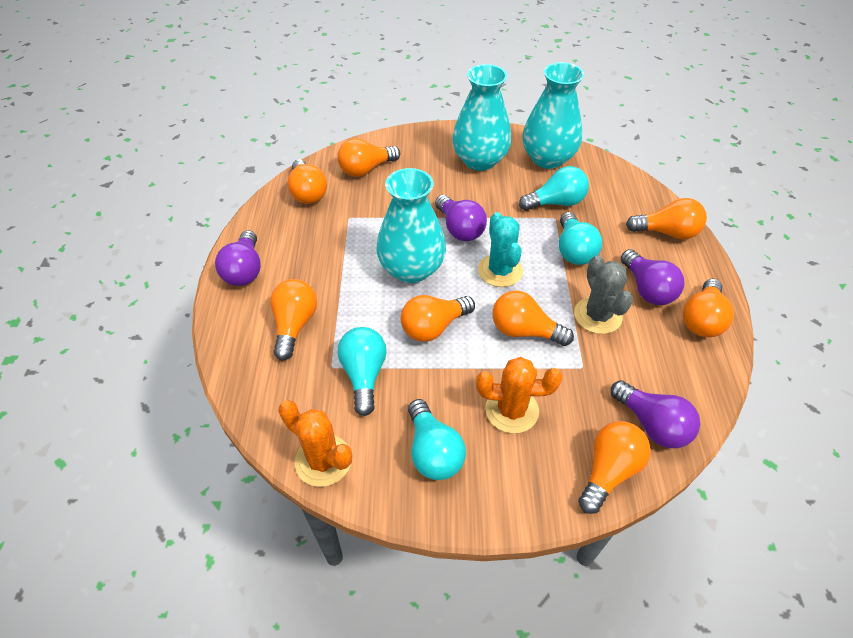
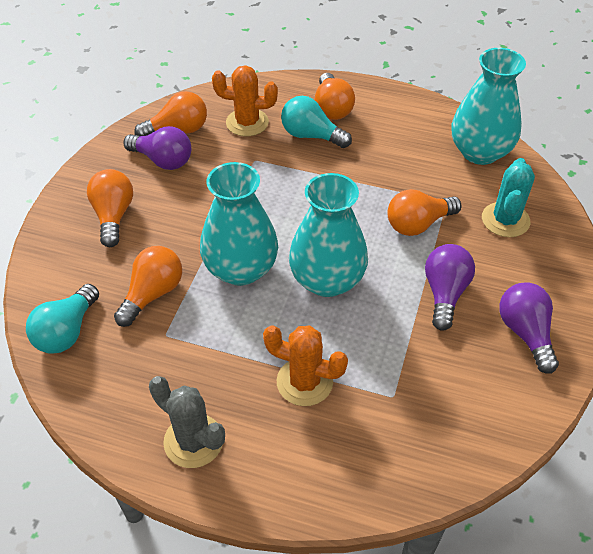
orange light bulb: [270,279,317,360] [288,160,327,204] [337,138,400,177] [401,295,475,342] [492,290,574,346] [578,421,651,514] [626,198,707,239] [683,279,734,337] = 8 -> [87,169,133,247] [114,246,182,327] [134,91,207,136] [315,73,355,120] [387,189,461,236] = 5
purple light bulb: [215,230,261,286] [435,195,487,241] [611,380,700,448] [621,249,685,305] = 4 -> [124,126,191,170] [425,244,475,331] [499,282,559,374] = 3
turquoise light bulb: [338,327,387,416] [408,399,466,480] [519,166,589,211] [559,212,602,265] = 4 -> [26,284,99,354] [281,96,352,148] = 2

